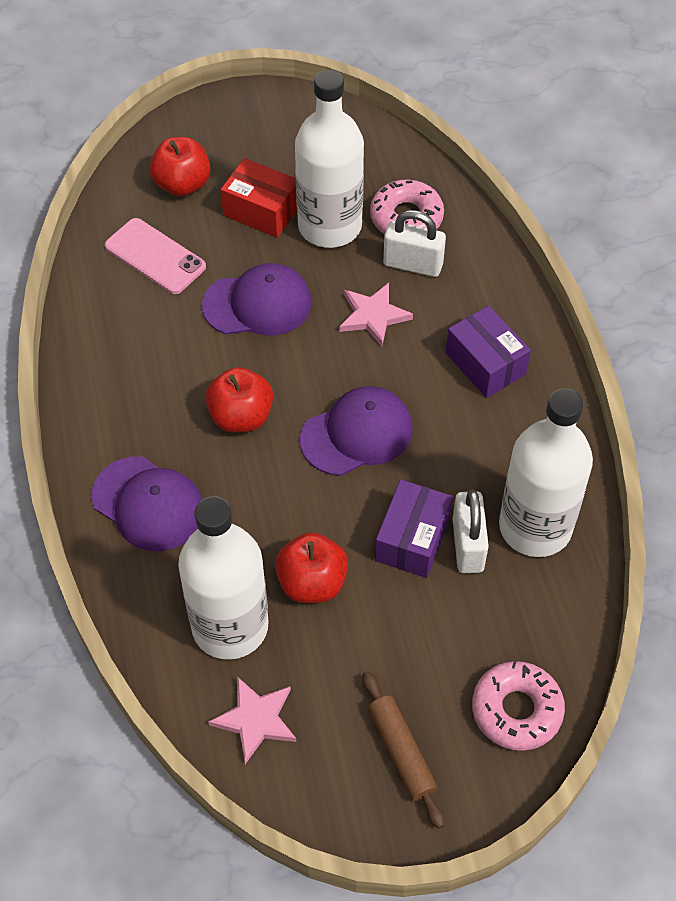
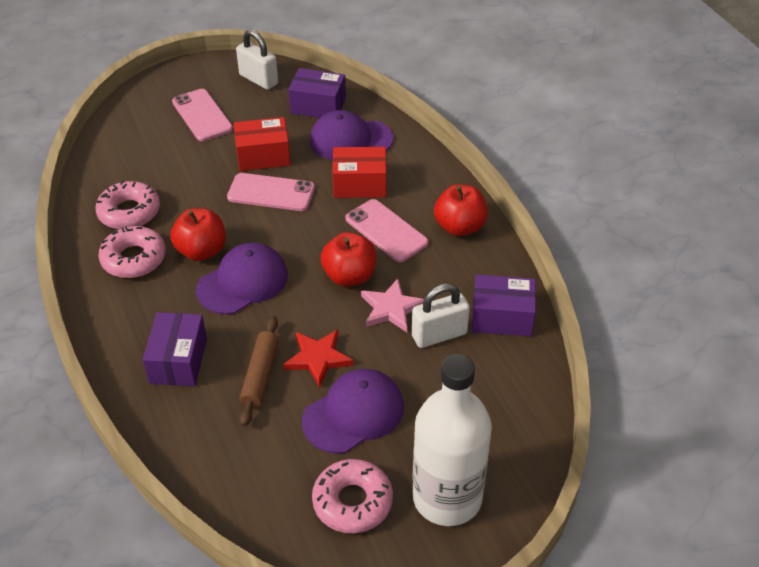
pink donut: [370,180,444,234] [472,661,565,751] = 2 -> [95,181,160,229] [98,226,166,278] [312,459,393,533] = 3
pink phone: [105,218,206,294] = 1 -> [172,89,233,141] [227,173,315,211] [345,199,429,262] = 3
pink star: [208,677,296,764] [339,283,413,346] = 2 -> [361,278,424,332] = 1
purple box: [375,480,453,578] [446,305,531,398] = 2 -> [143,312,207,386] [288,68,346,118] [472,275,536,336] = 3
red box: [221,158,297,238] = 1 -> [234,117,291,171] [332,147,387,198] = 2
red star: none = 0 -> [283,330,354,388] = 1
white bottle: [178,496,269,660] [295,70,364,248] [499,388,593,557] = 3 -> [413,354,492,526] = 1

